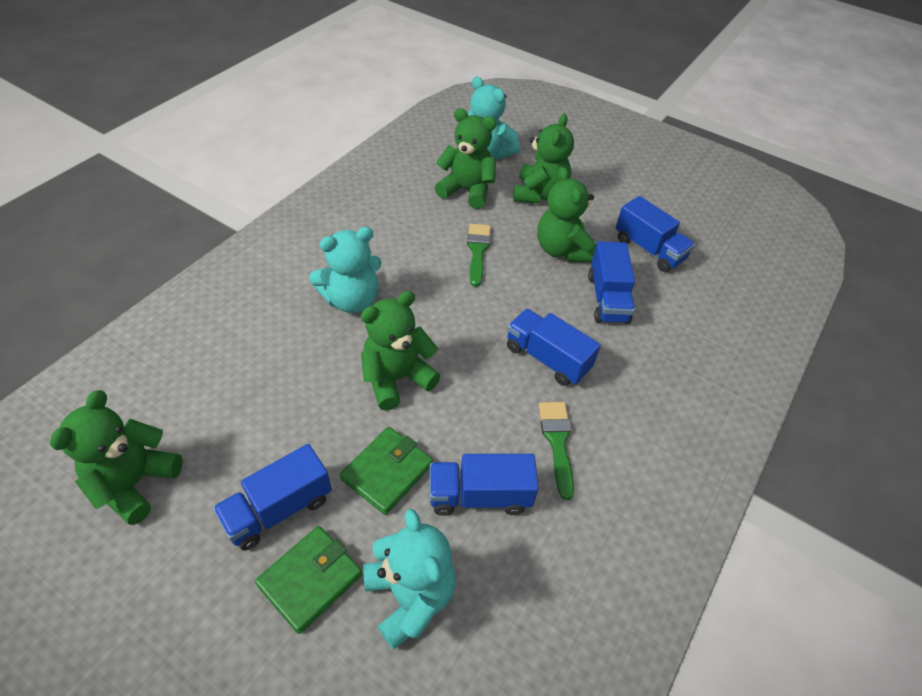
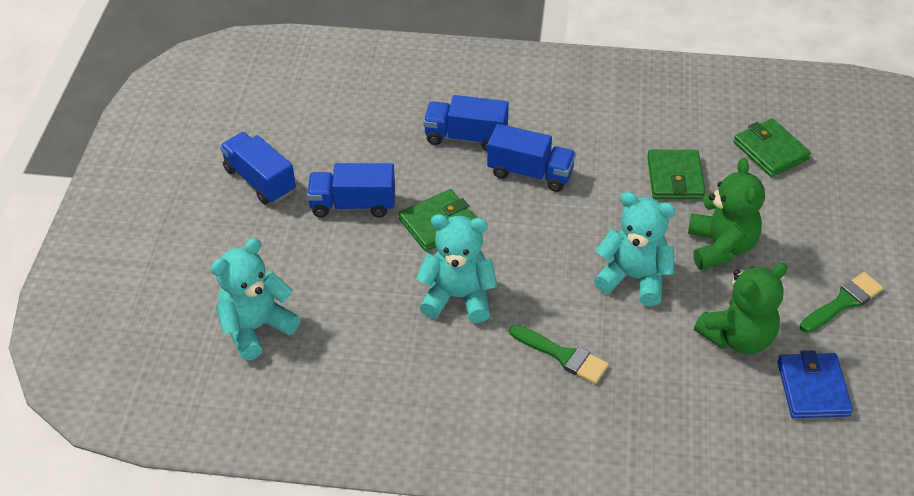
blue truck: [213,444,332,550] [430,454,539,516] [507,309,601,386] [588,241,635,324] [615,196,695,272] = 5 -> [220,132,296,204] [307,163,395,218] [423,95,509,151] [487,124,576,192] = 4
blue wallet: none = 0 -> [777,350,853,418] = 1
green teddy bear: [50,390,183,525] [361,291,441,411] [435,108,496,209] [513,114,574,203] [537,167,596,262] = 5 -> [688,158,765,270] [694,263,788,354] = 2
green wallet: [255,526,362,634] [340,427,433,515] = 2 -> [399,189,476,251] [647,150,706,199] [734,118,811,177] = 3

